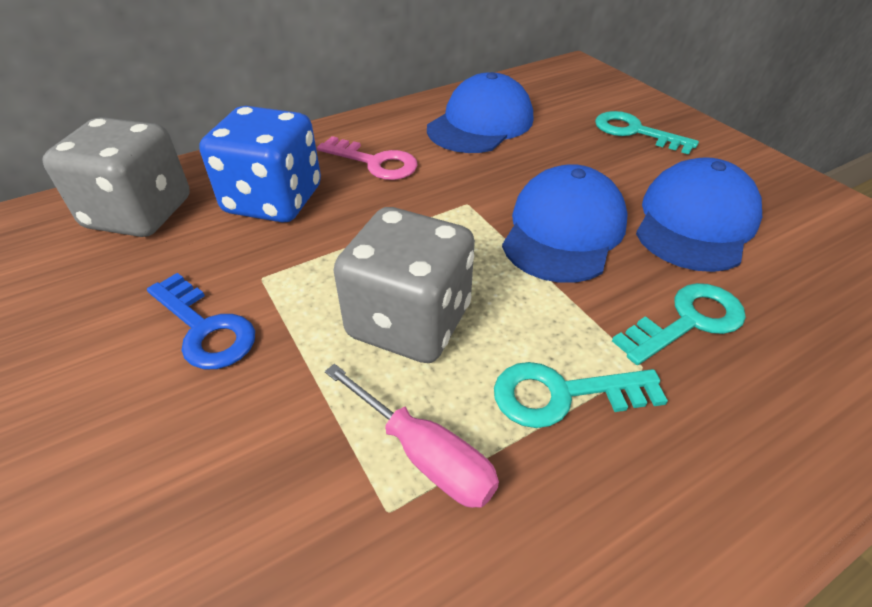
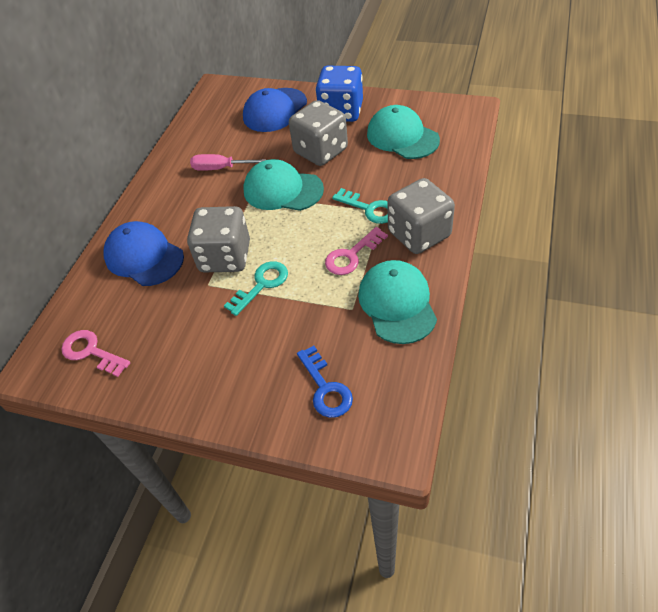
blue cap: [427,72,533,153] [502,164,628,283] [636,157,762,272] = 3 -> [103,221,184,286] [243,88,307,132] = 2
grey dice: [42,117,190,237] [334,207,475,363] = 2 -> [187,206,250,272] [289,100,348,166] [387,178,455,254] = 3
pink key: [317,136,418,180] = 1 -> [61,330,130,377] [325,227,388,275] = 2
turquoise cap: none = 0 -> [243,159,324,211] [358,260,437,344] [367,105,440,159] = 3
turquoise key: [494,362,668,428] [595,111,699,154] [612,283,746,365] = 3 -> [224,261,288,316] [332,188,388,224] = 2

